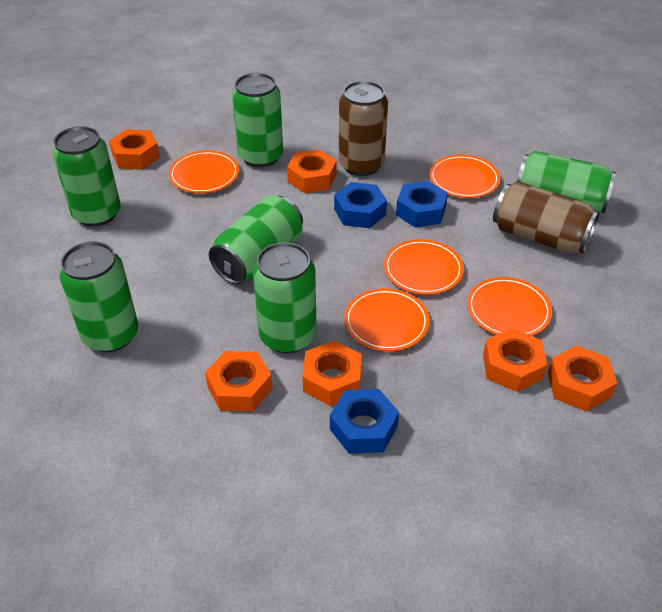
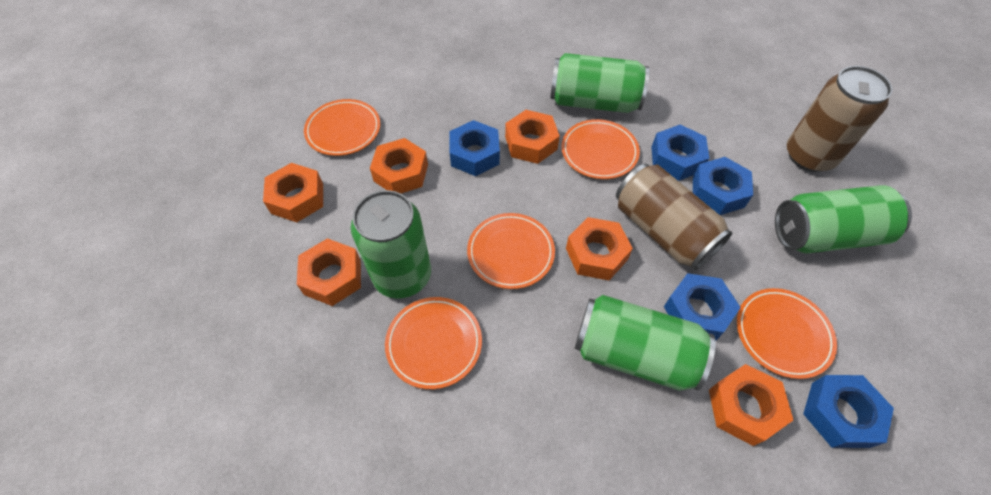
blue nut: [330,389,399,454] [334,182,387,228] [396,181,448,228] = 3 -> [449,120,500,176] [652,125,709,181] [664,273,741,341] [693,157,753,215] [803,375,894,448] = 5
green can: [52,126,121,227] [59,241,138,352] [209,195,303,285] [232,73,283,167] [253,242,317,353] [517,151,616,213] = 6 -> [351,190,431,298] [550,53,649,113] [575,295,716,391] [775,185,912,254] = 4

